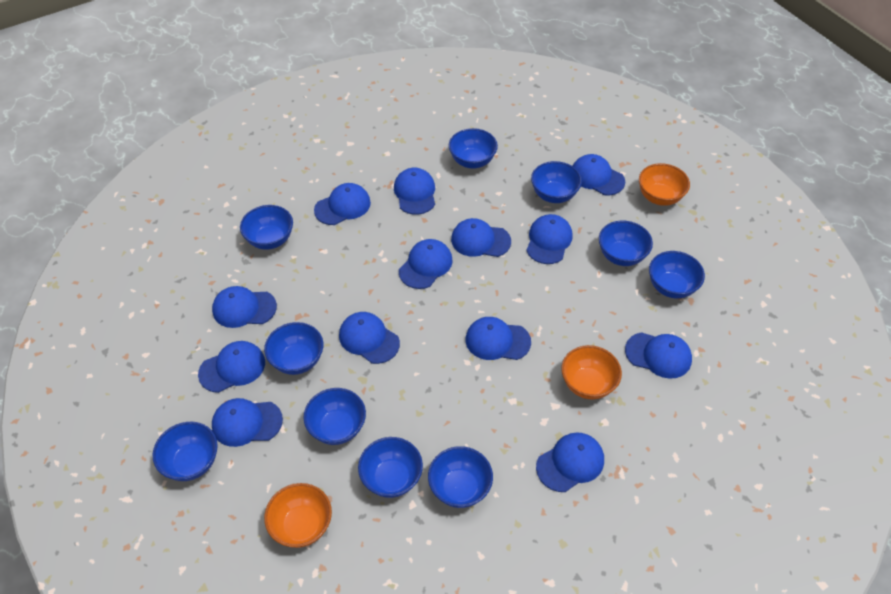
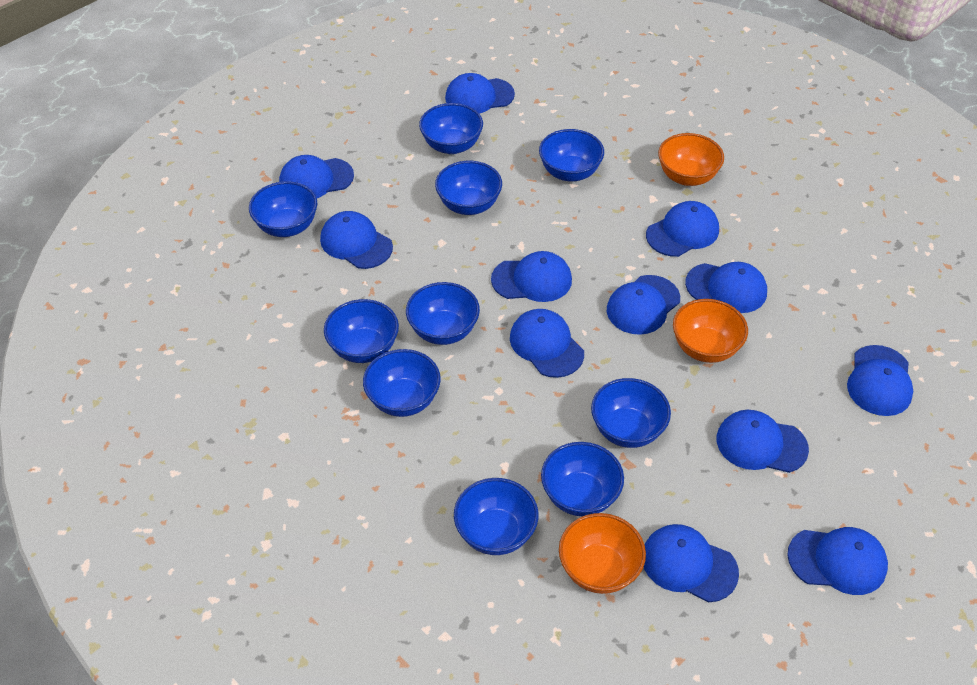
blue cap: [198,341,265,393] [212,286,277,328] [212,398,283,447] [314,183,371,225] [339,312,400,364] [394,168,435,215] [399,239,453,289] [451,218,511,257] [466,317,531,360] [526,214,573,264] [536,432,604,492] [573,154,625,195] [625,332,692,379] = 13 -> [279,155,354,198] [320,211,393,269] [445,73,515,114] [491,251,572,302] [510,309,584,378] [607,275,680,335] [644,524,739,602] [646,201,719,257] [685,262,767,313] [716,410,809,473] [787,527,888,595] [847,345,913,416] = 12

